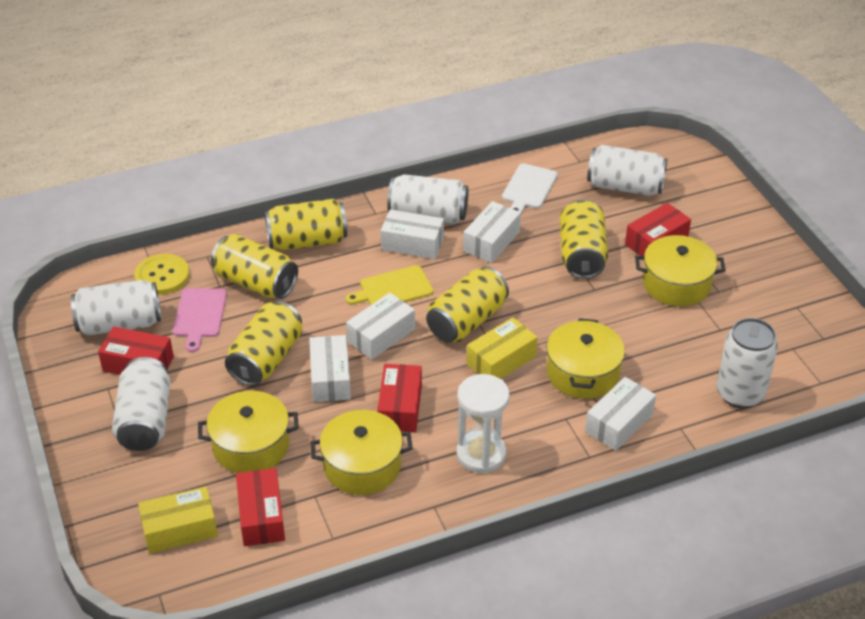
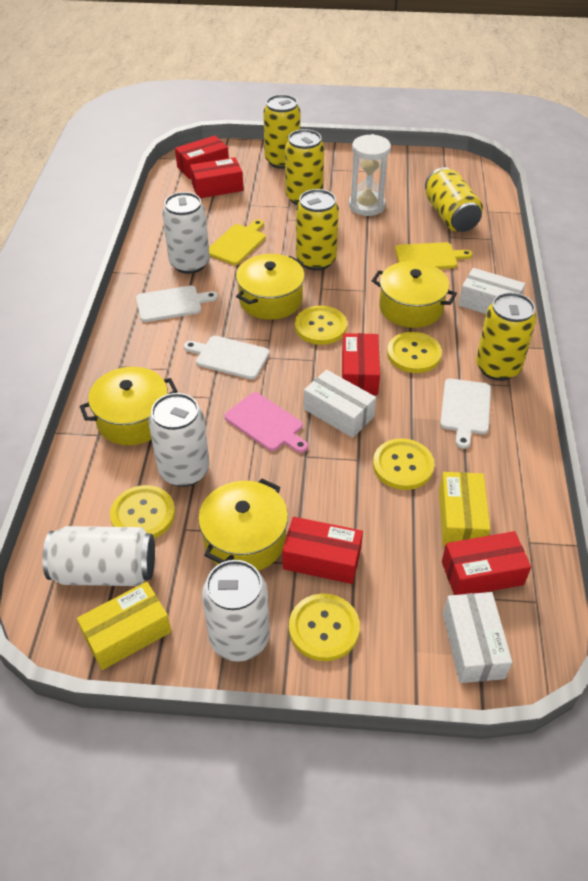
red box: [98,327,174,375] [236,468,285,546] [377,364,422,433] [625,203,691,256] = 4 -> [175,136,229,179] [190,157,244,198] [282,517,363,584] [342,333,380,395] [442,531,531,595] = 5
white box: [309,335,351,402] [346,293,415,360] [381,209,444,259] [463,201,521,263] [585,377,656,451] = 5 -> [304,370,376,438] [443,592,512,683] [459,268,525,314] = 3
white can: [71,280,161,336] [112,357,171,451] [387,174,469,224] [587,145,667,196] [716,318,778,408] = 5 -> [42,526,155,586] [149,393,210,487] [162,192,210,274] [202,560,270,662] = 4
white cutting board: [502,163,558,214] = 1 -> [136,285,218,322] [184,336,270,380] [440,379,491,449] = 3
yellow button: [134,254,190,295] = 1 -> [110,485,175,538] [289,593,360,661] [295,306,347,345] [373,438,434,490] [387,332,442,373] = 5
yellow cutting board: [346,265,434,305] = 1 -> [209,219,266,265] [395,242,473,269] = 2

